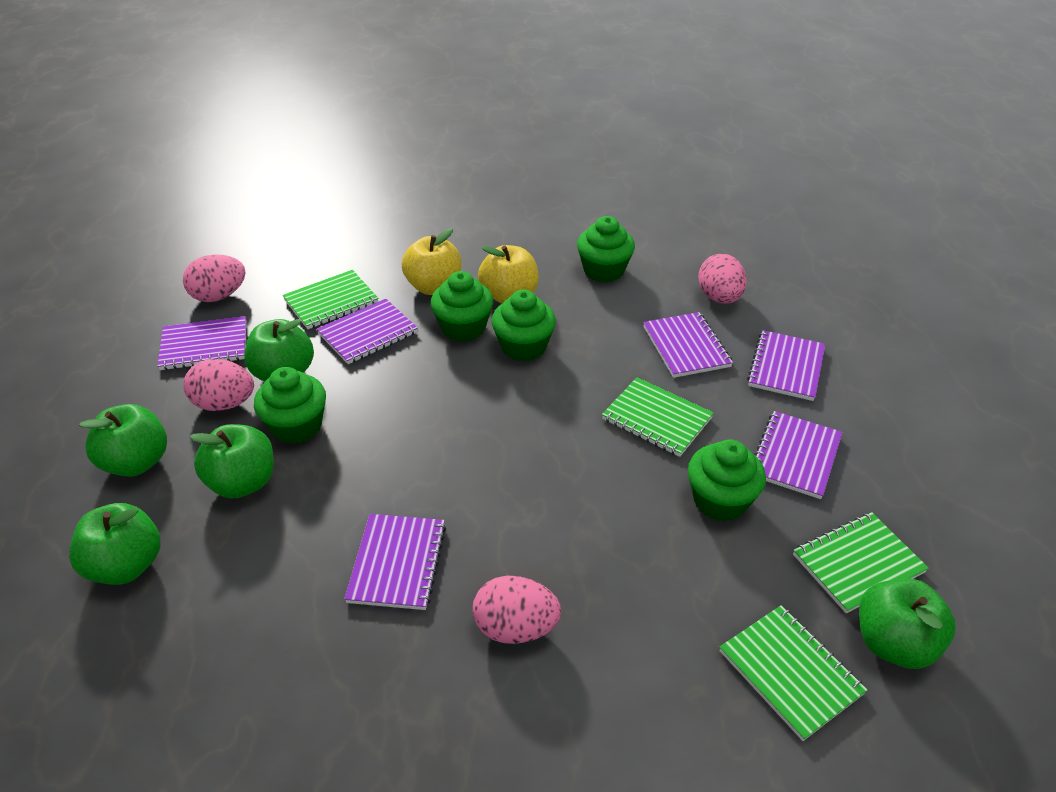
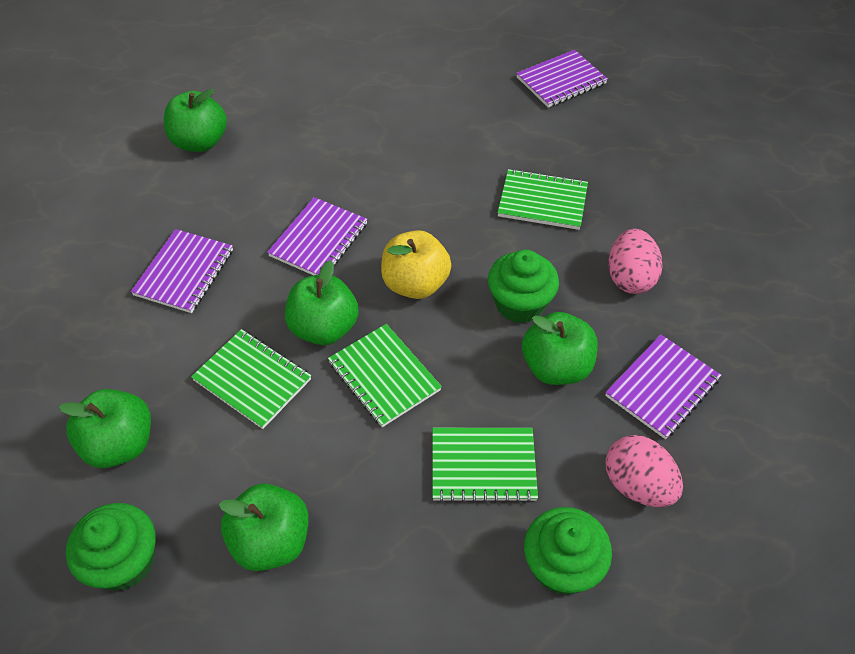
green cupcake: [254,367,326,444] [431,271,493,342] [492,290,556,362] [577,216,635,283] [688,439,766,521] = 5 -> [66,503,156,591] [488,250,559,323] [524,507,612,595] = 3
pink egg: [183,254,246,302] [183,359,254,411] [473,576,561,644] [698,254,747,304] = 4 -> [605,435,683,507] [608,229,662,294] = 2
purple notebook: [157,316,246,370] [317,299,418,364] [344,514,446,610] [643,312,733,378] [747,330,825,401] [754,411,842,499] = 6 -> [131,229,233,313] [267,197,367,275] [516,50,608,108] [605,335,721,439] = 4
yellow apple: [402,228,461,295] [478,245,539,304] = 2 -> [381,230,451,299] = 1

